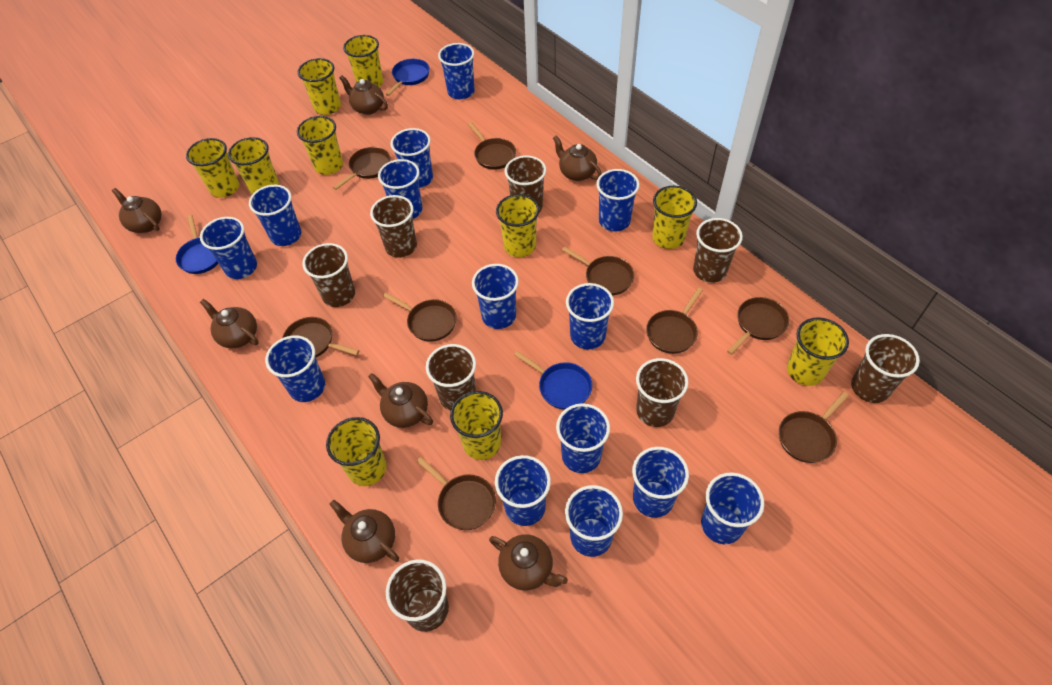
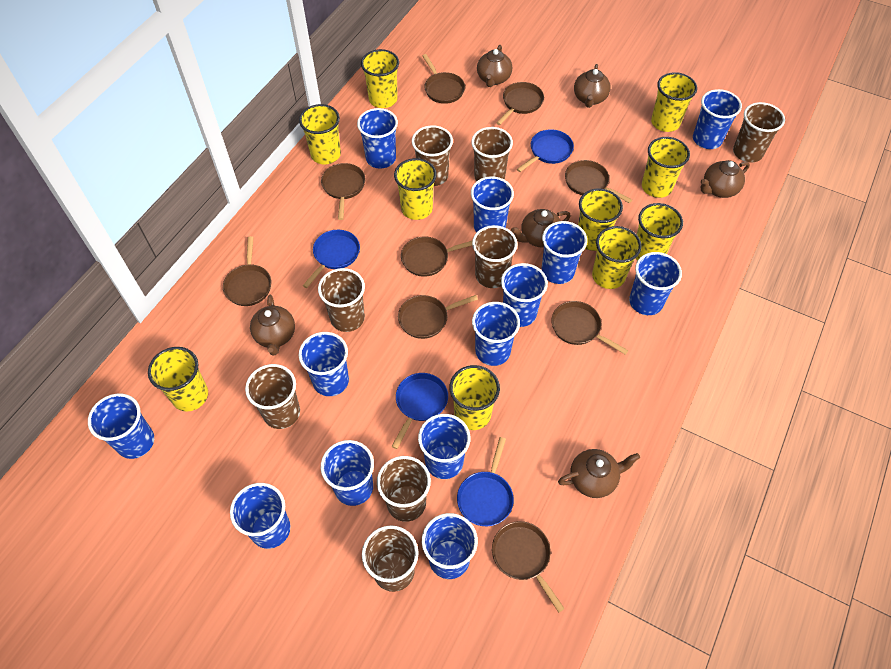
blue cup: [200,217,257,279] [249,185,301,246] [265,335,325,402] [378,159,423,219] [390,128,433,188] [438,43,475,99] [472,264,519,329] [495,455,551,526] [556,403,610,473] [565,485,623,557] [566,283,614,350] [596,169,640,232] [632,447,689,518] [701,472,764,544] = 14 -> [88,394,154,459] [230,483,291,549] [299,332,349,396] [321,440,374,506] [357,108,398,169] [418,414,470,479] [422,513,478,579] [471,176,514,233] [472,302,520,366] [501,263,548,327] [542,221,587,284] [629,252,682,315] [693,89,742,149] = 13
blue pan: [176,215,218,274] [386,59,430,96] [514,351,592,410] = 3 -> [303,230,360,288] [392,373,448,449] [457,437,514,526] [517,129,574,172] = 4
brown teapot: [112,188,162,233] [200,299,259,348] [330,500,399,563] [340,75,388,115] [368,373,433,428] [489,534,568,590] [553,135,602,181] = 7 -> [250,294,295,356] [477,45,512,87] [511,209,571,248] [558,449,640,498] [574,64,611,108] [701,160,750,198] = 6

